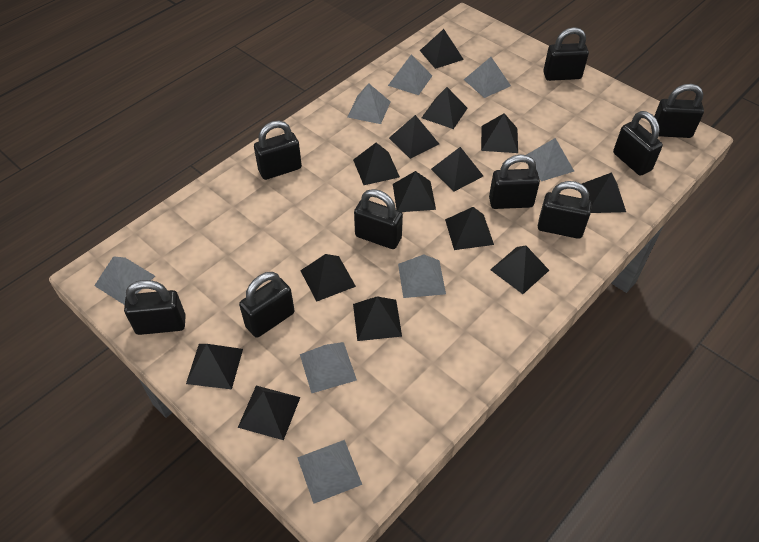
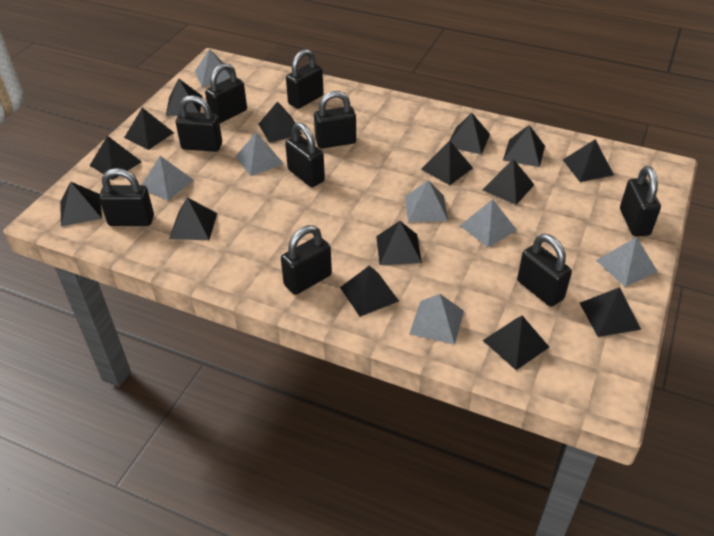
black pyramid: [186,344,243,389] [238,386,300,440] [300,254,356,302] [353,143,400,185] [353,296,402,341] [389,115,439,159] [393,171,436,212] [420,29,464,69] [422,87,468,129] [431,147,483,192] [445,207,494,250] [481,113,518,153] [490,245,549,294] [582,172,626,213] = 14 -> [60,182,102,226] [90,136,142,180] [124,108,174,150] [166,79,202,116] [169,197,217,240] [259,101,302,143] [340,266,399,317] [376,221,422,265] [421,140,473,185] [450,113,490,155] [482,315,549,370] [483,159,534,205] [503,125,545,167] [563,139,614,182] [580,287,641,337] = 15
grey pyramid: [94,256,155,305] [297,440,362,504] [300,342,357,393] [347,83,390,124] [388,54,432,95] [398,254,446,298] [464,57,511,98] [527,138,574,181] = 8 -> [142,156,193,201] [195,49,230,87] [235,133,284,176] [405,180,448,222] [409,294,464,345] [460,199,517,248] [596,237,658,287] = 7

